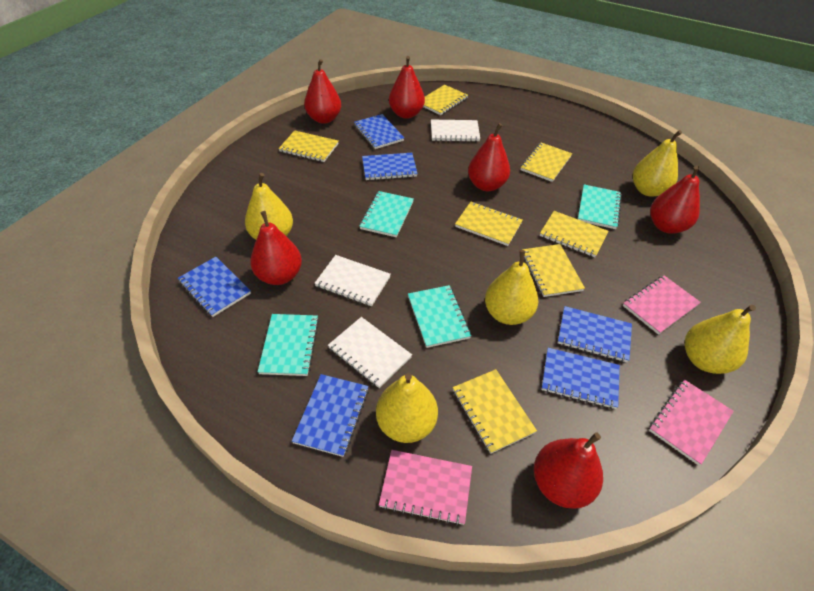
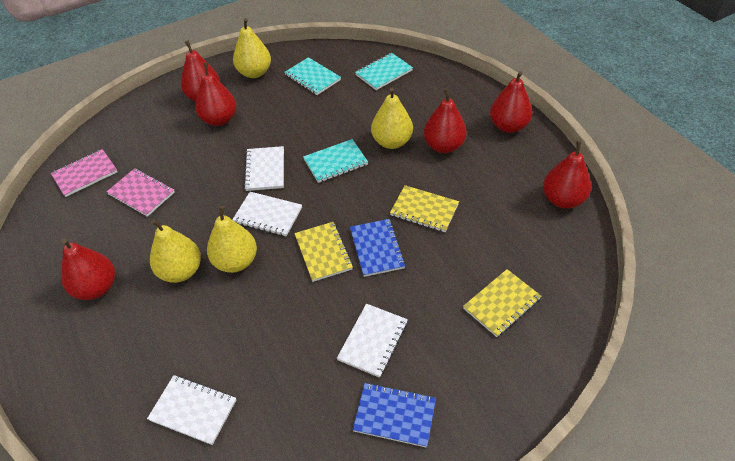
blue notebook: [178,257,251,317] [292,374,369,457] [354,114,404,149] [362,153,418,180] [541,348,620,409] [558,306,632,362] = 6 -> [350,219,406,277] [352,383,436,448] = 2
pink notebook: [379,450,472,525] [623,275,701,335] [649,380,734,466] = 3 -> [51,149,118,197] [107,168,175,217] = 2
turquoise notebook: [258,314,319,376] [359,191,414,237] [408,285,471,348] [578,184,622,229] = 4 -> [284,57,341,95] [303,139,368,183] [355,53,413,90] = 3
white notebook: [314,255,391,306] [328,317,412,388] [431,120,480,142] = 3 -> [147,375,236,445] [232,192,302,236] [244,146,284,191] [337,304,408,378] = 4
yellow notebook: [279,130,338,162] [423,85,468,115] [453,369,537,454] [455,202,523,246] [521,143,572,182] [522,244,585,297] [540,211,609,257] = 7 -> [294,222,353,282] [390,185,459,232] [463,269,541,337] = 3
yellow pear: [245,173,293,239] [376,373,438,443] [485,250,538,325] [633,130,682,197] [685,305,756,374] = 5 -> [150,219,201,283] [207,206,257,273] [233,18,271,78] [371,88,413,149] = 4

